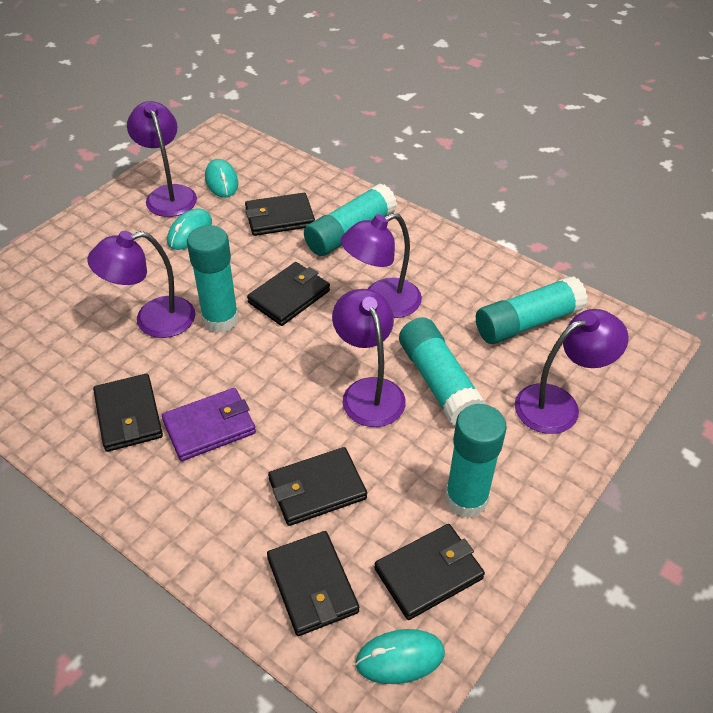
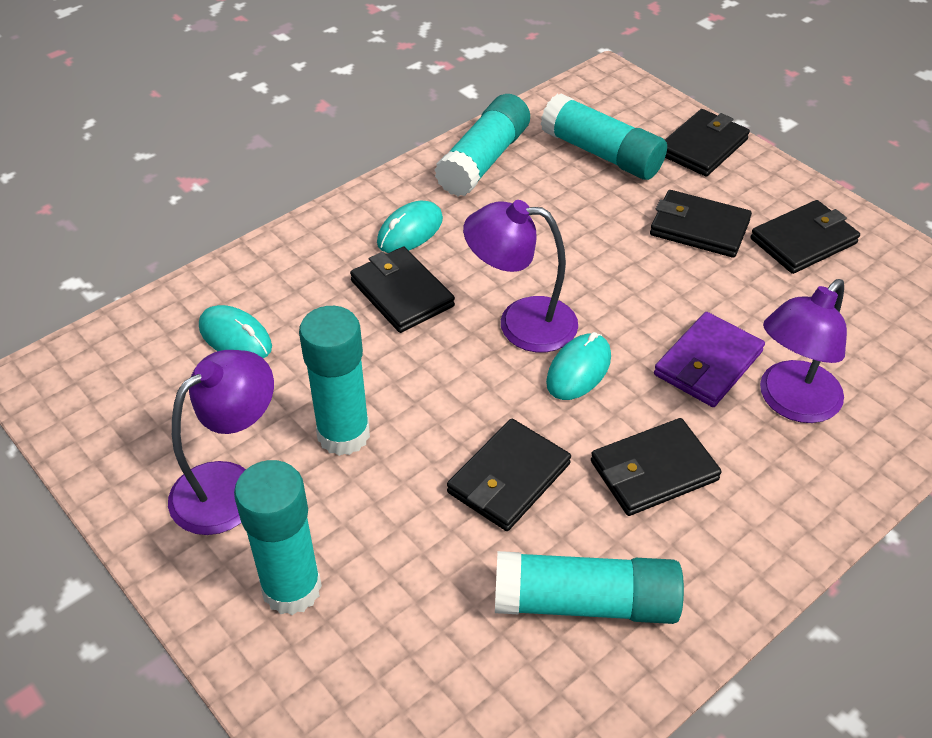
purple lamp: [87,231,195,338] [127,101,197,217] [332,289,406,427] [341,213,422,318] [515,309,629,434] = 5 -> [168,350,274,535] [463,200,578,352] [760,279,847,423] = 3

